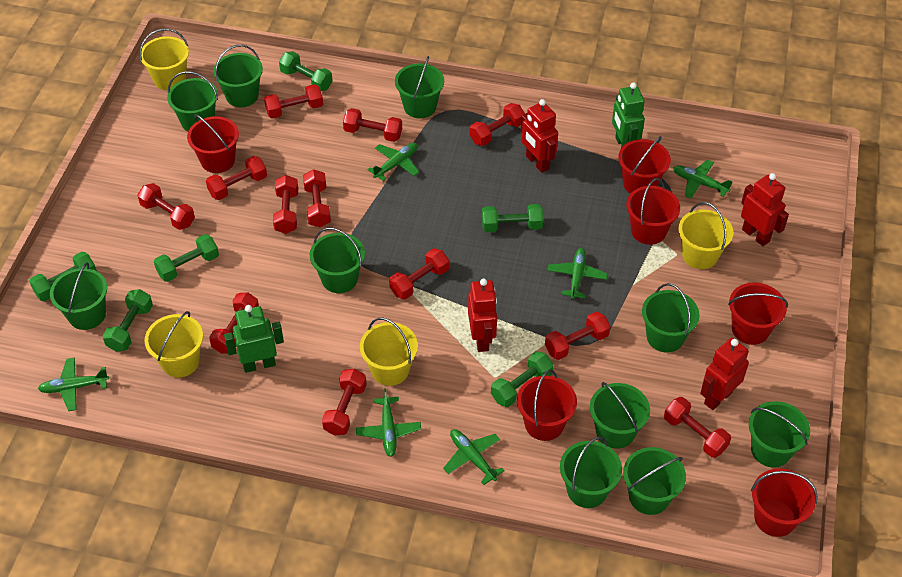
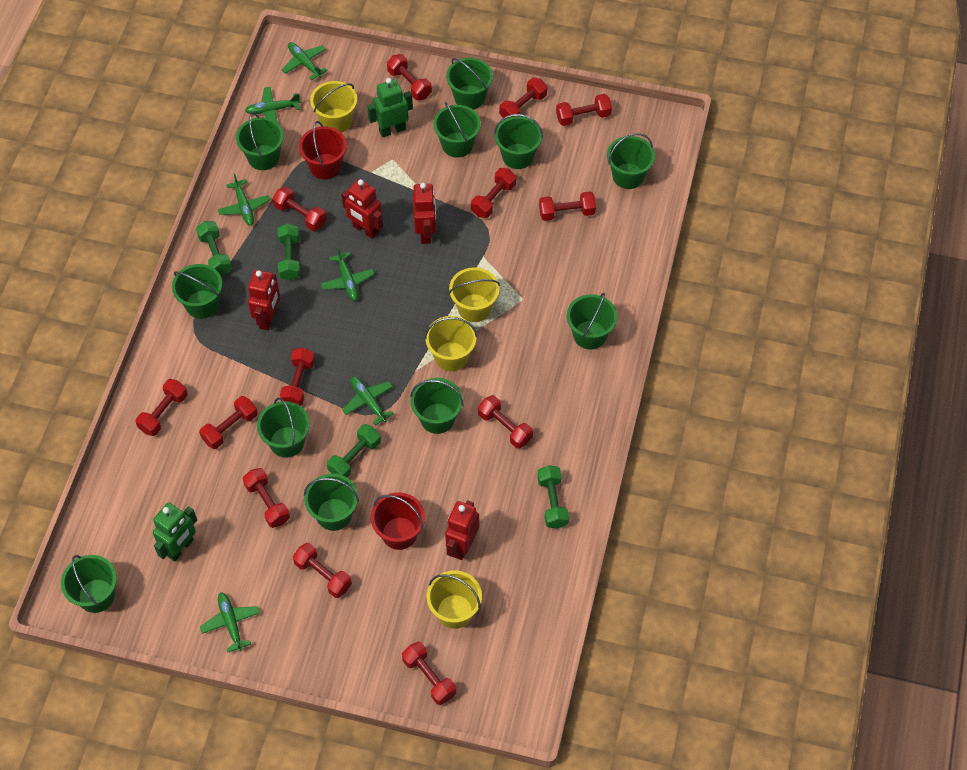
green bucket: [50,262,107,330] [167,71,218,132] [213,45,263,107] [310,228,365,293] [395,56,444,118] [560,437,622,508] [590,382,650,449] [623,447,686,515] [642,283,699,353] [749,401,810,467] = 10 -> [61,555,117,613] [172,264,222,319] [236,112,284,170] [257,398,310,458] [304,474,359,531] [410,378,463,434] [433,102,481,158] [446,58,493,110] [494,114,543,169] [567,292,617,350] [607,133,655,189] = 11
green dumbbell: [29,252,97,301] [103,289,153,352] [154,234,219,282] [279,51,333,91] [482,204,543,232] [491,351,554,407] = 6 -> [196,221,232,275] [277,223,300,281] [327,424,381,477] [537,465,569,529] = 4
red bucket: [187,114,239,173] [517,370,577,441] [618,136,671,194] [626,178,680,245] [728,283,788,345] [751,469,818,537] = 6 -> [299,121,347,179] [371,492,425,550] = 2
red dumbbell: [137,183,195,230] [206,156,267,200] [209,292,259,354] [264,84,323,119] [273,175,298,234] [303,169,331,227] [322,369,367,435] [343,108,402,142] [389,248,449,299] [470,103,525,146] [545,312,610,360] [664,397,731,458] = 12 -> [136,379,187,436] [199,396,258,449] [243,468,290,528] [273,187,327,231] [280,348,315,406] [293,543,352,598] [387,54,432,100] [402,642,456,705] [471,168,516,218] [478,395,533,449] [499,78,547,119] [539,191,596,221] [556,94,612,126] = 13

